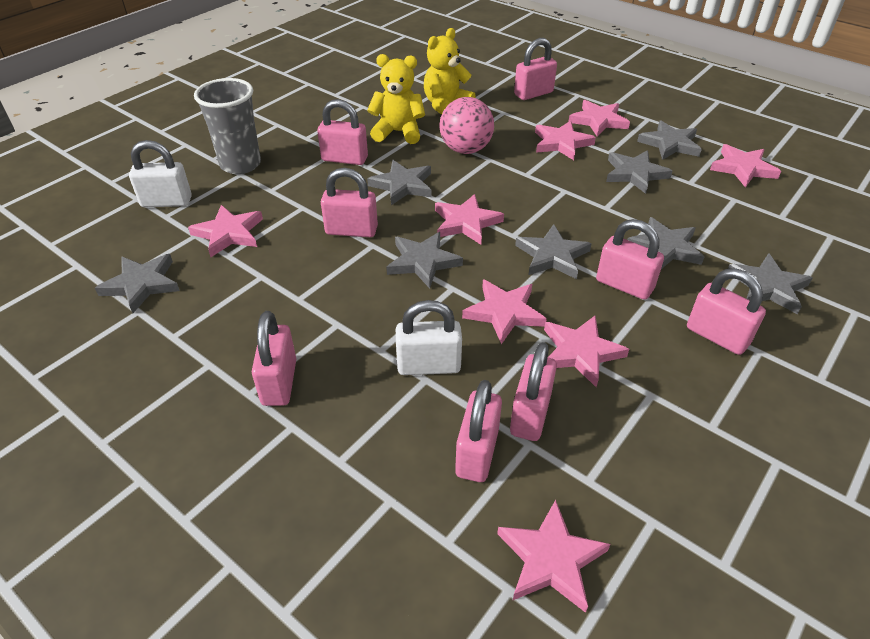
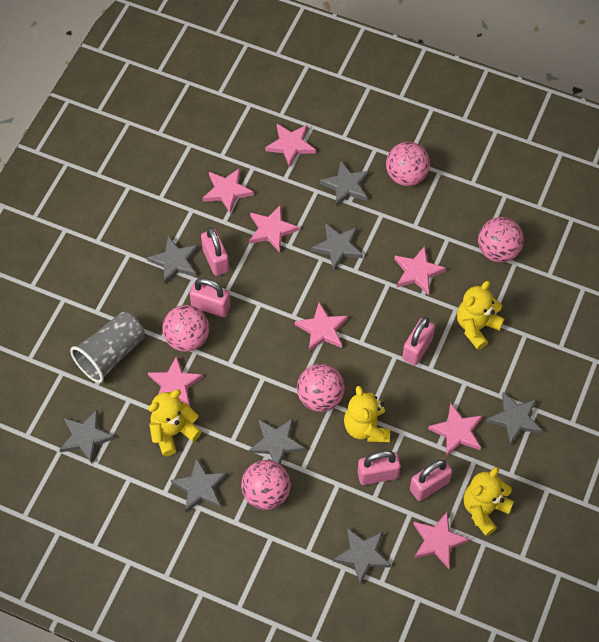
pink ball: [440,97,494,154] = 1 -> [163,305,209,352] [241,460,291,510] [297,364,345,412] [386,142,430,186] [478,217,524,262] = 5
pink padlock: [252,311,296,406] [317,99,368,165] [321,168,378,237] [455,380,502,482] [510,342,557,441] [514,38,557,100] [596,219,664,300] [687,268,766,355] = 8 -> [190,278,230,317] [201,227,229,276] [357,451,401,485] [402,317,435,365] [410,459,452,501] = 5
white padlock: [129,140,192,207] [396,300,462,375] = 2 -> none = 0
yellow teddy bear: [367,54,425,144] [424,28,476,115] = 2 -> [148,390,202,456] [344,386,390,442] [457,281,504,350] [464,467,514,536] = 4

